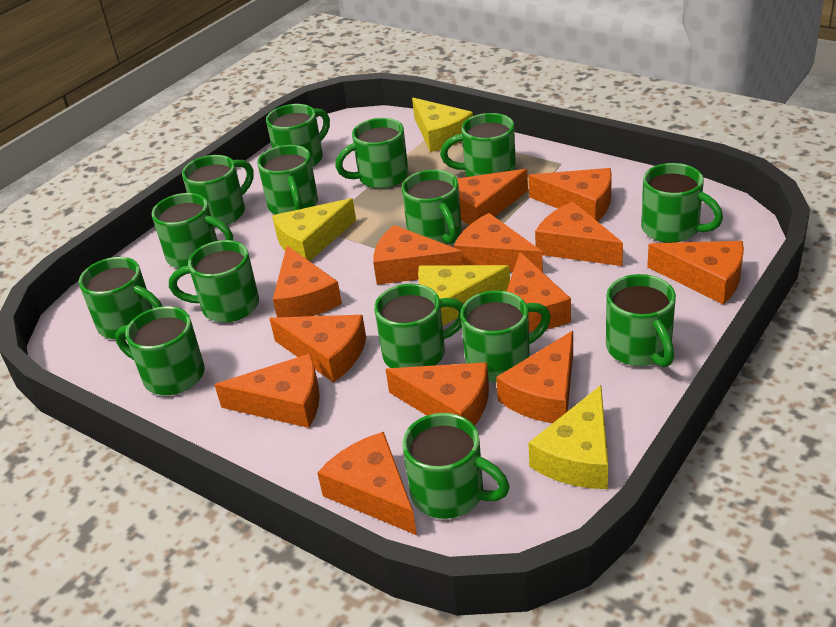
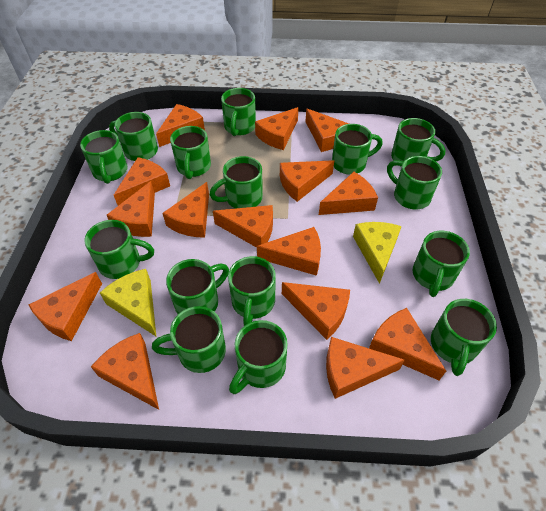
orange cheese: [215,354,320,428] [269,315,366,383] [273,246,342,317] [317,432,417,535] [373,225,463,285] [385,362,489,426] [454,213,543,272] [457,169,528,225] [496,331,573,423] [507,252,571,332] [528,168,612,221] [535,202,623,266] [647,241,744,305] = 13 -> [28,272,102,341] [91,333,159,410] [107,181,155,237] [114,157,170,206] [156,104,205,147] [163,182,209,238] [213,205,273,248] [255,107,299,150] [257,227,321,276] [280,160,334,202] [282,282,350,340] [305,109,349,152] [319,172,378,215] [326,337,405,399] [369,308,446,380] = 15
yellow cheese: [272,198,356,261] [412,98,473,152] [418,265,510,326] [528,385,608,489] = 4 -> [100,269,156,336] [353,222,402,284] = 2

